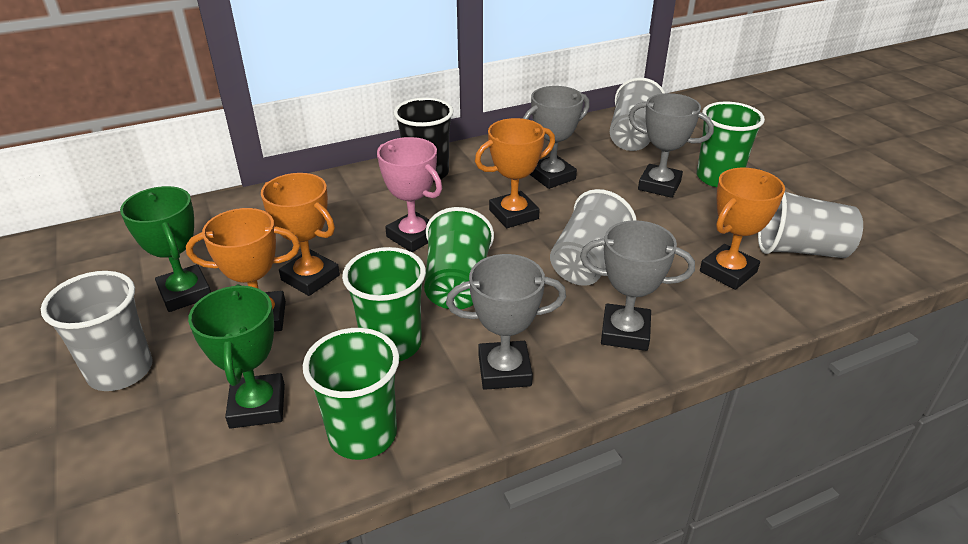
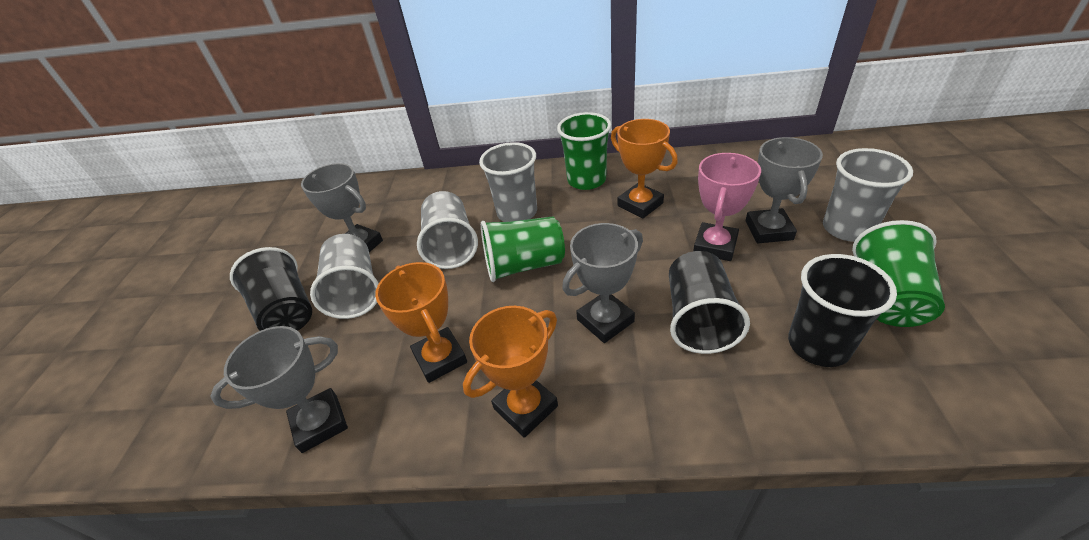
black cup: [394,97,454,182] = 1 -> [230,247,312,331] [669,251,750,354] [788,254,897,367] = 3
green cup: [303,328,399,460] [342,247,426,361] [424,207,494,309] [697,102,765,187] = 4 -> [481,217,565,282] [557,112,611,190] [852,220,945,327] = 3
green trophy: [120,186,211,312] [188,284,285,429] = 2 -> none = 0
orange trophy: [186,208,300,332] [261,173,340,296] [475,118,555,228] [700,168,785,290] = 4 -> [375,262,467,383] [463,306,558,438] [611,119,678,218] = 3

